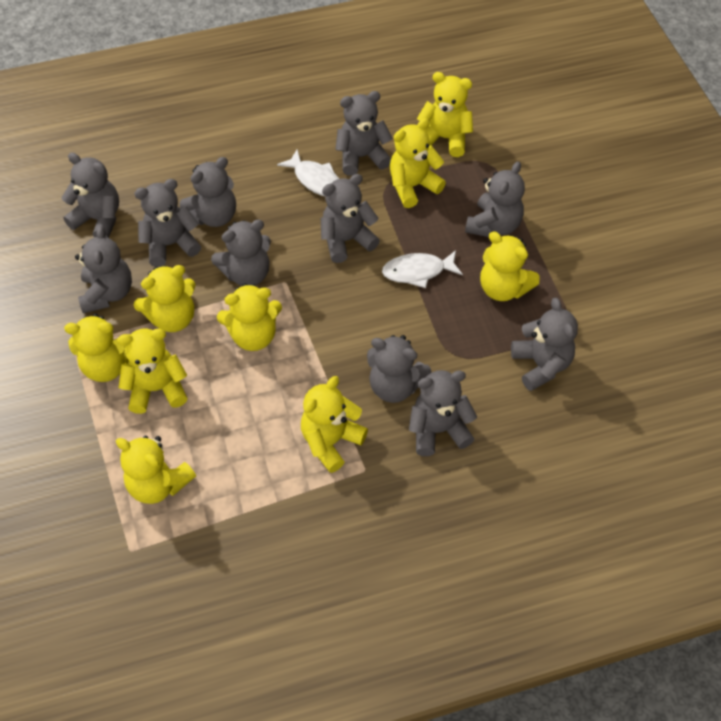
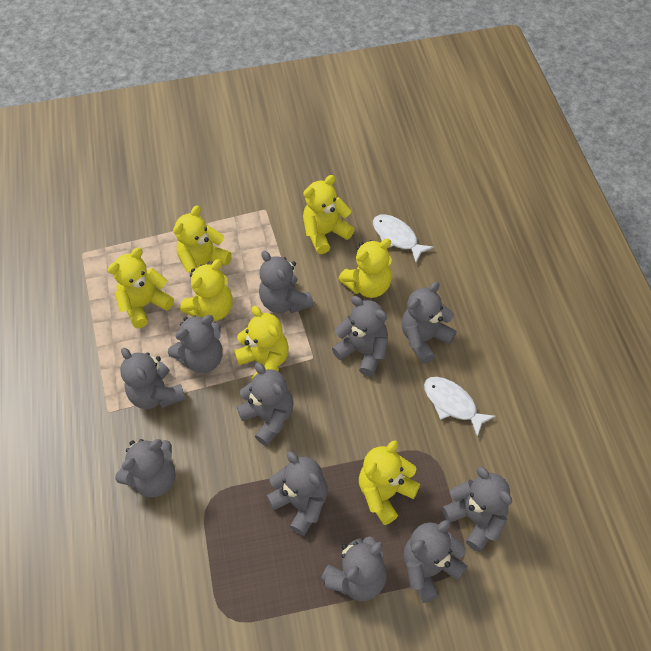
yellow teddy bear: [64,313,131,382] [116,436,196,504] [117,328,188,414] [134,265,196,332] [217,284,282,351] [301,376,368,473] [390,118,446,208] [417,72,473,157] [480,232,540,301] = 9 -> [108,248,174,328] [173,206,231,274] [180,259,233,321] [234,306,289,380] [303,175,354,254] [338,239,392,298] [359,440,420,525] = 7

